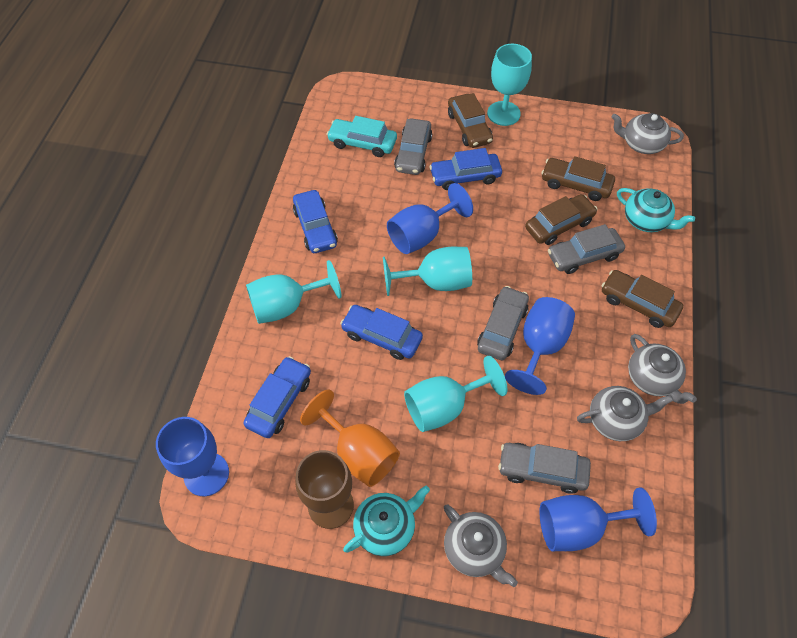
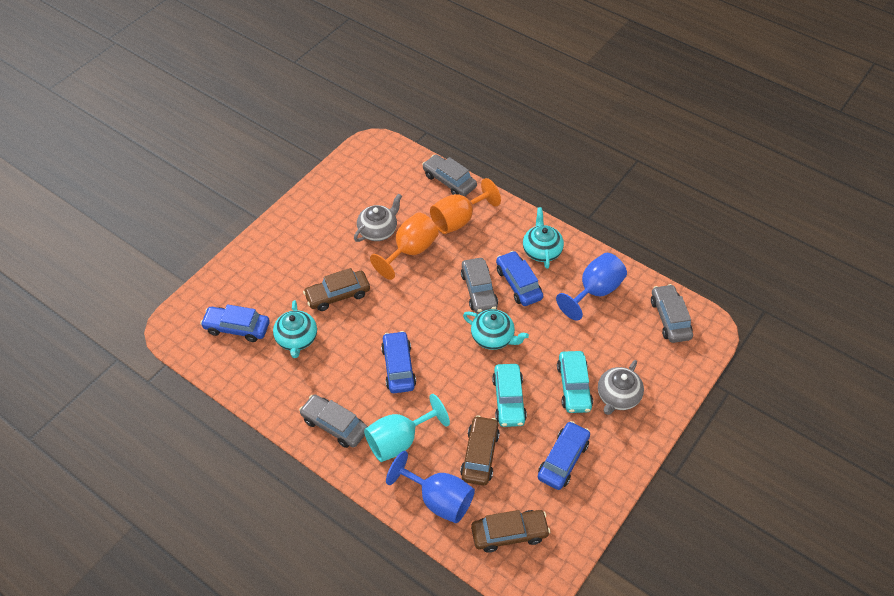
blue goblet: [156,417,229,496] [387,183,473,254] [505,297,575,395] [540,487,657,551] = 4 -> [386,451,475,523] [556,253,627,321] = 2
brown car: [448,93,493,148] [525,194,598,245] [541,156,615,201] [602,270,683,328] = 4 -> [303,268,370,311] [460,415,500,486] [471,510,550,553] = 3
brown goblet: [295,450,354,529] = 1 -> none = 0
grey teapot: [444,505,518,587] [577,386,674,441] [611,113,684,154] [628,334,697,404] = 4 -> [354,194,402,242] [598,360,644,415] = 2
orange goblet: [300,389,400,487] = 1 -> [370,212,439,280] [430,178,501,234] = 2
turquoise car: [326,116,397,157] = 1 -> [492,364,527,427] [557,351,593,413] = 2
turquoise goblet: [246,260,341,324] [383,247,472,296] [404,356,508,432] [487,44,532,126] = 4 -> [364,394,450,462] = 1
turquoise teapot: [343,486,430,556] [617,188,695,232] = 2 -> [273,300,317,358] [463,309,529,350] [523,207,564,269] = 3

